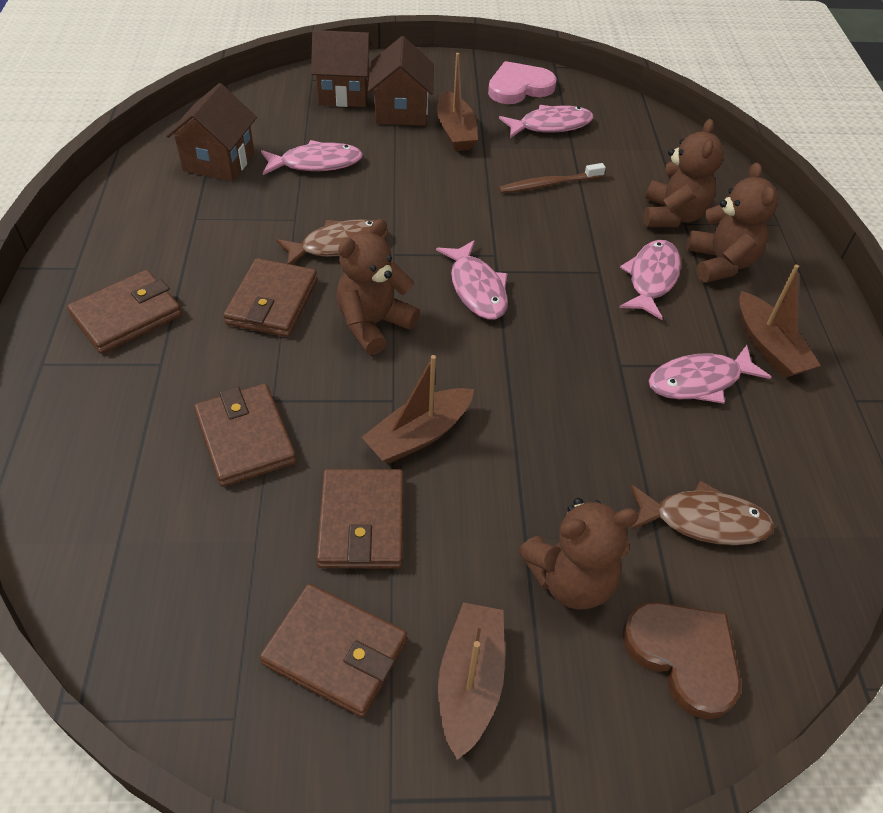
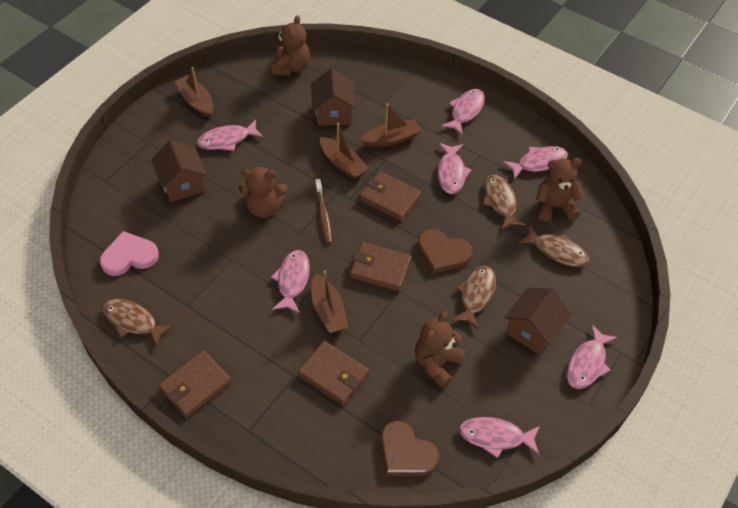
brown fish: [276,219,388,265] [630,481,775,545] = 2 -> [103,299,174,346] [452,266,496,329] [483,175,526,230] [518,225,589,267] = 4
brown heart: [622,602,741,719] = 1 -> [381,421,439,476] [418,229,473,273] = 2
brown wallet: [67,270,182,354] [194,384,297,487] [223,258,317,337] [259,584,407,717] [316,469,404,568] = 5 -> [158,350,232,418] [298,341,369,405] [350,242,412,291] [360,171,421,221] = 4
pink fish: [261,140,363,175] [436,240,508,319] [499,105,594,138] [619,240,681,320] [649,345,771,403] = 5 -> [197,119,263,151] [271,250,310,313] [437,143,472,194] [441,89,485,135] [459,417,540,458] [503,146,568,179] [567,324,617,389] = 7

